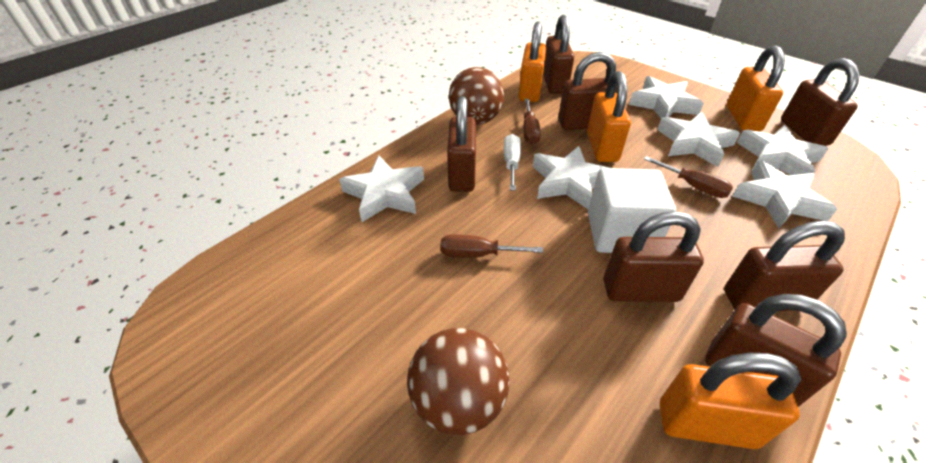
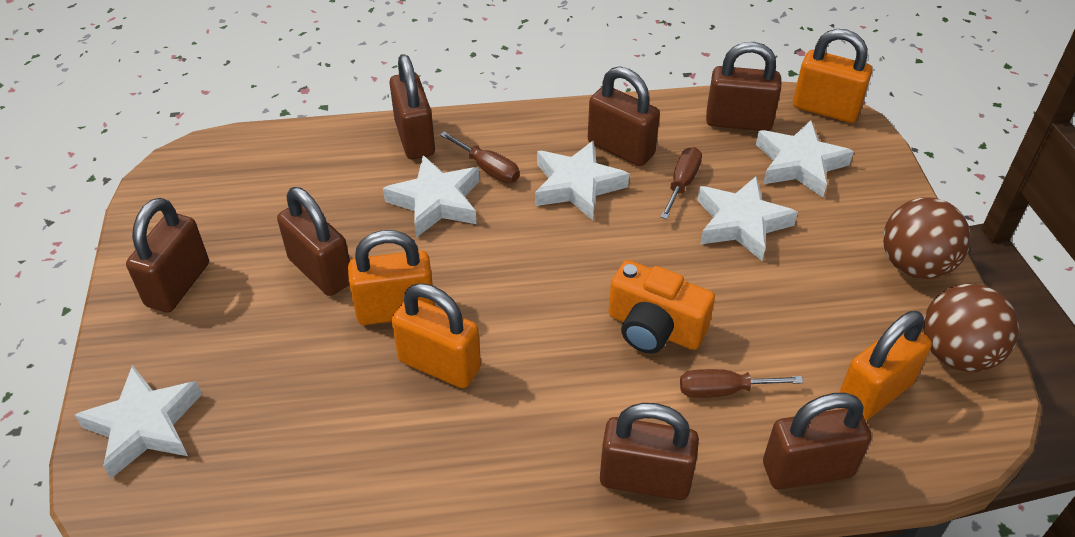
orange camera: none = 0 -> [609,260,715,354] = 1
white cube: [588,168,677,253] = 1 -> none = 0
white screwdriver: [504,134,521,191] = 1 -> none = 0
white star: [339,156,424,222] [533,146,610,209] [629,76,704,119] [657,112,740,167] [732,160,838,229] [737,125,829,175] = 6 -> [75,365,202,478] [383,155,479,238] [535,140,629,221] [697,176,798,261] [756,120,854,198] = 5

